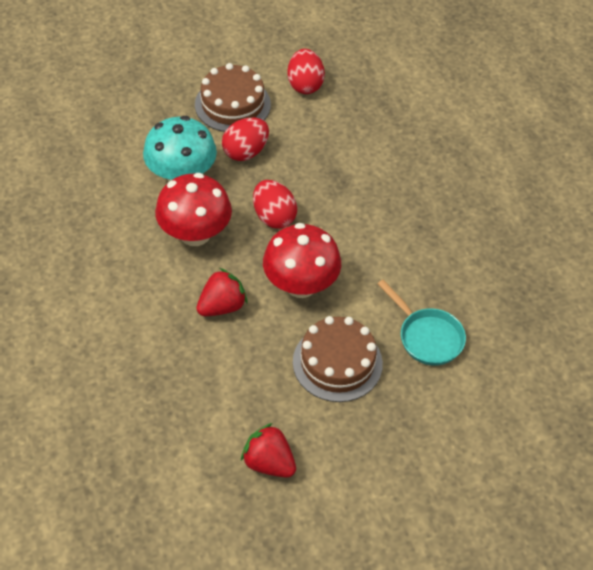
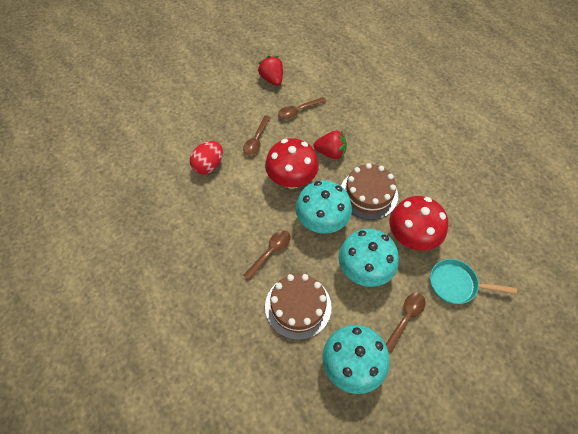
brown spoon: none = 0 -> [243,115,271,156] [243,231,291,281] [278,97,326,119] [386,293,426,353] = 4
red egg: [222,118,269,161] [253,180,297,229] [287,49,325,94] = 3 -> [190,141,223,174] = 1
turquoise mushroom: [143,116,217,181] = 1 -> [295,180,352,234] [322,325,390,394] [339,229,399,287] = 3

